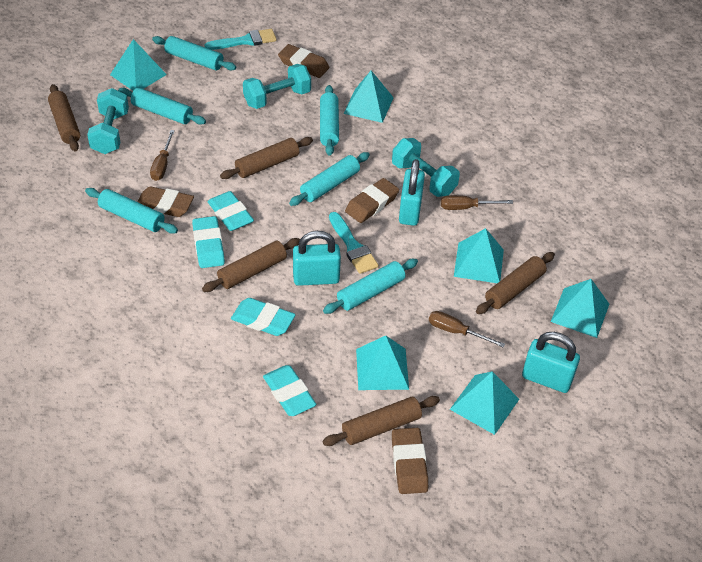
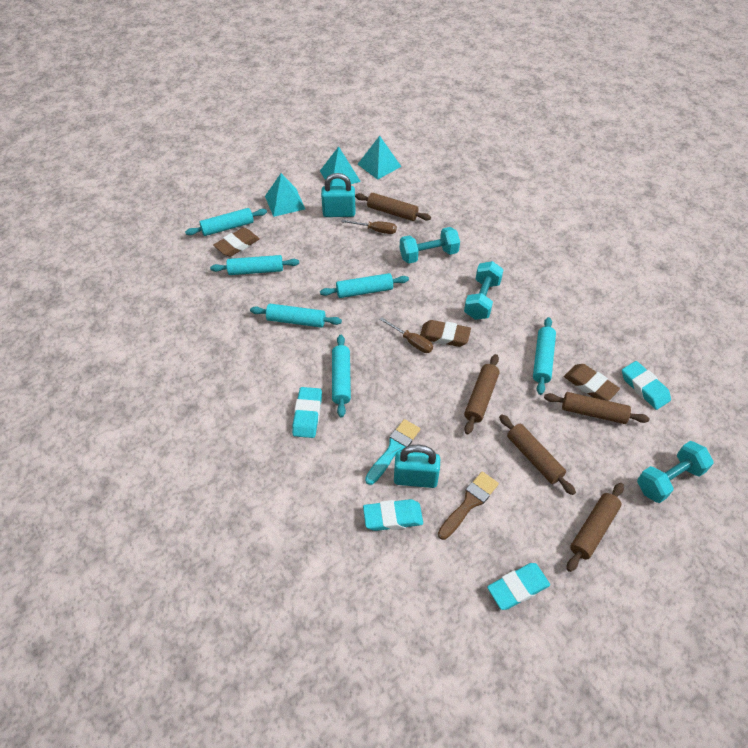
brown brush: none = 0 -> [438,471,499,540] = 1
brown eraser: [137,186,194,217] [278,44,330,78] [345,178,399,223] [392,428,428,494] = 4 -> [213,228,260,257] [420,320,471,347] [564,364,620,401] = 3
brown screwdriver: [150,130,175,181] [429,311,505,348] [441,195,513,210] = 3 -> [341,220,397,234] [380,318,433,353] = 2
turquoise brush: [205,29,277,50] [329,212,379,274] = 2 -> [365,419,420,485] = 1
turquoise padlock: [293,231,341,286] [399,159,425,226] [522,332,580,393] = 3 -> [321,173,355,217] [394,445,440,488] = 2
turquoise pyramid: [110,39,167,91] [343,71,394,123] [356,335,409,390] [450,371,519,435] [454,228,504,283] [551,279,609,338] = 6 -> [265,173,305,217] [320,146,361,186] [358,136,401,180] = 3

